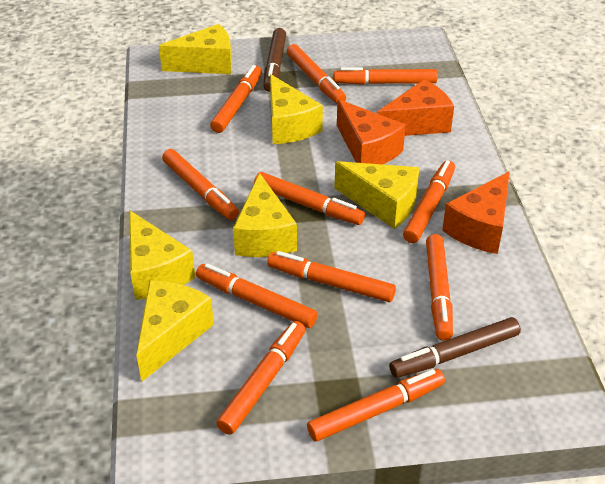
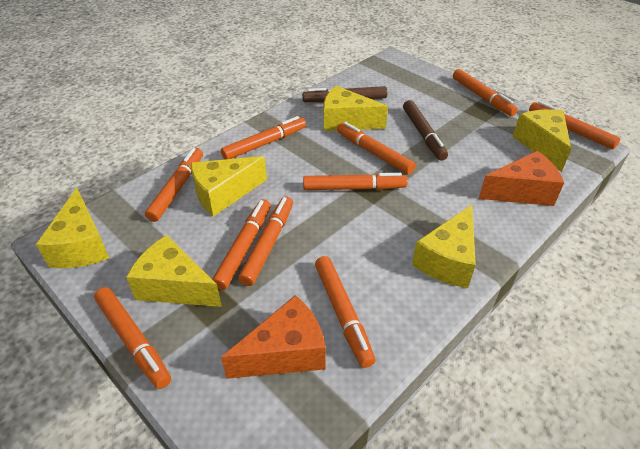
orange cheese: [337,99,406,165] [377,79,454,136] [442,171,510,254] = 3 -> [221,295,326,379] [479,151,564,206] = 2
orange marker: [162,149,239,220] [196,263,317,328] [210,65,262,133] [216,321,306,435] [254,172,365,225] [267,251,396,302] [287,44,346,104] [307,369,445,441] [334,67,438,85] [403,160,455,243] [426,234,453,341] = 11 -> [94,287,171,389] [145,148,203,222] [212,199,271,290] [221,116,306,159] [238,196,293,286] [303,173,408,190] [315,256,376,368] [337,122,416,174] [453,69,518,116] [529,101,620,149] = 10

